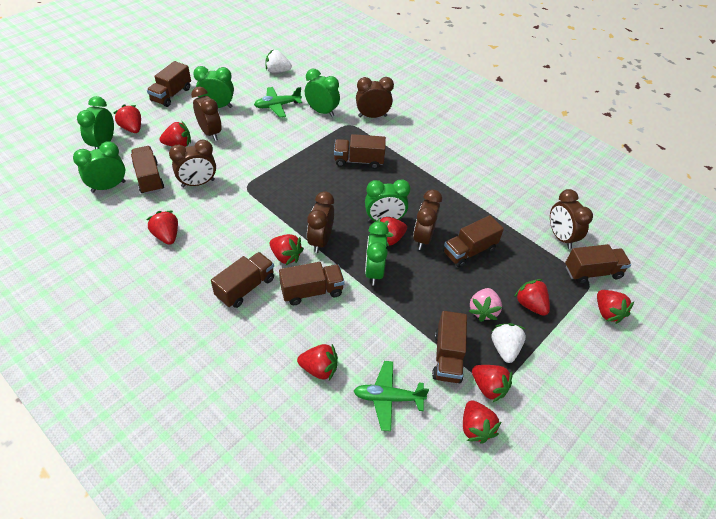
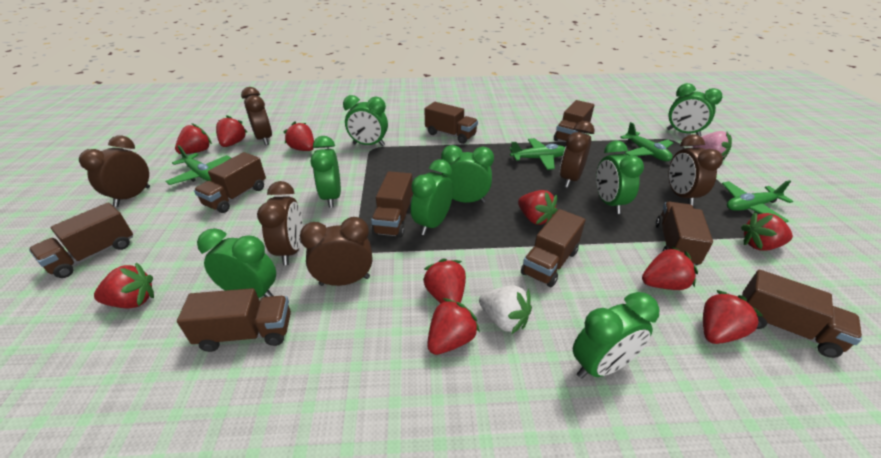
brown truck: [131,146,164,194] [147,61,191,107] [211,252,274,308] [279,262,345,305] [334,134,386,169] [432,311,467,383] [443,215,504,268] [565,244,631,284] = 8 -> [29,203,133,278] [177,288,291,352] [194,152,266,213] [371,171,413,238] [424,102,478,144] [521,209,586,287] [554,100,594,142] [656,202,713,265] [742,270,862,358] = 9
green clock: [73,141,126,193] [77,96,114,149] [193,66,234,108] [305,69,340,117] [365,179,410,222] [365,221,389,286] = 6 -> [197,228,276,298] [311,136,341,208] [343,95,388,146] [411,159,453,235] [441,145,494,203] [573,292,659,379] [596,141,644,214] [667,83,722,136] = 8
green plane: [254,87,302,118] [354,361,429,431] = 2 -> [165,145,231,185] [509,138,565,170] [620,122,673,161] [722,180,793,223] = 4
white strawberry: [265,49,292,73] [491,323,526,363] = 2 -> [479,286,532,334] = 1

